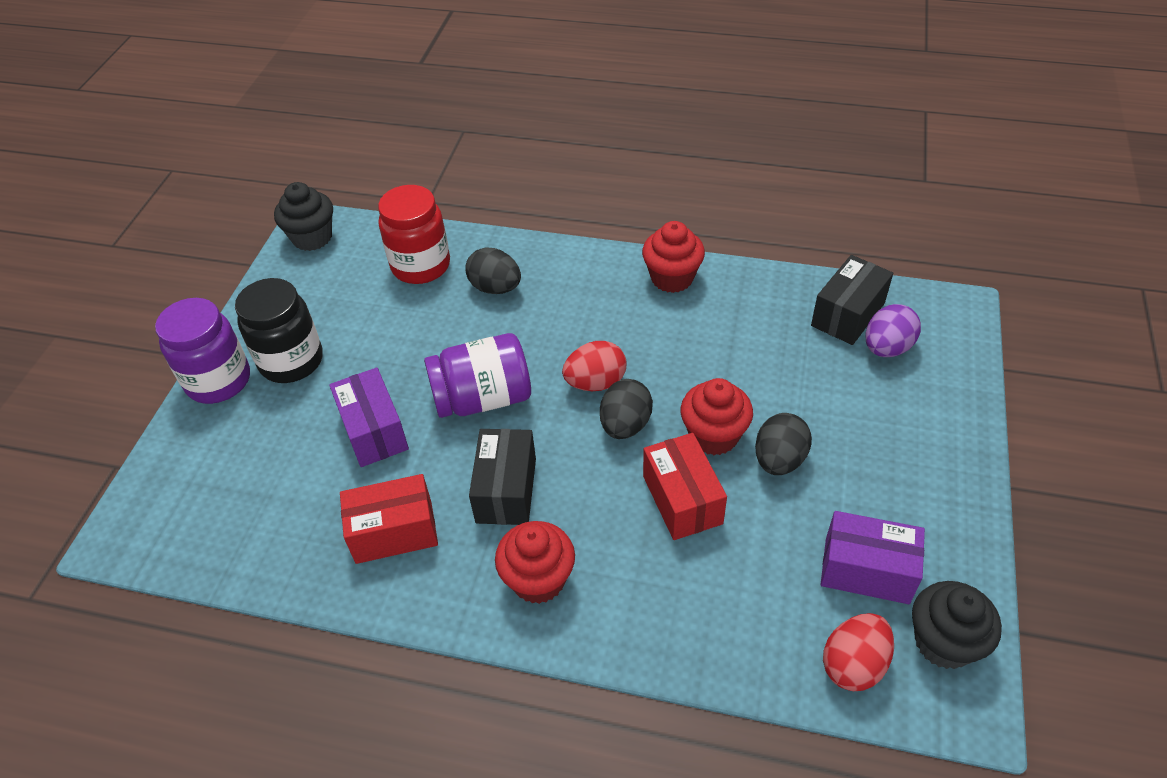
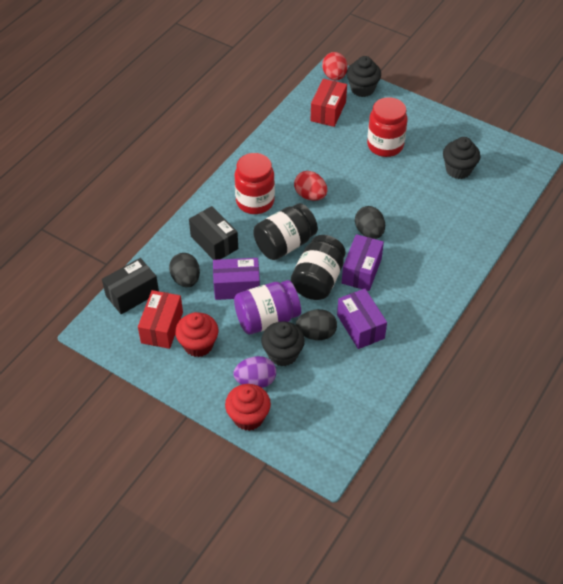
black cupcake: [274,182,333,251] [912,581,1002,669] = 2 -> [261,321,305,366] [347,56,381,97] [443,137,480,179] = 3
black jar: [235,278,323,383] = 1 -> [253,203,318,260] [291,235,346,300] = 2
purple box: [329,368,409,467] [821,511,925,604] = 2 -> [213,258,260,300] [337,288,387,349] [342,234,384,291] = 3
purple jar: [155,298,250,404] [424,333,531,418] = 2 -> [234,280,301,334] = 1
red cupcake: [495,521,575,604] [642,221,705,293] [681,378,753,455] = 3 -> [175,312,219,357] [225,384,271,431] = 2
red jar: [378,185,450,284] = 1 -> [235,153,275,214] [367,97,408,157] = 2

